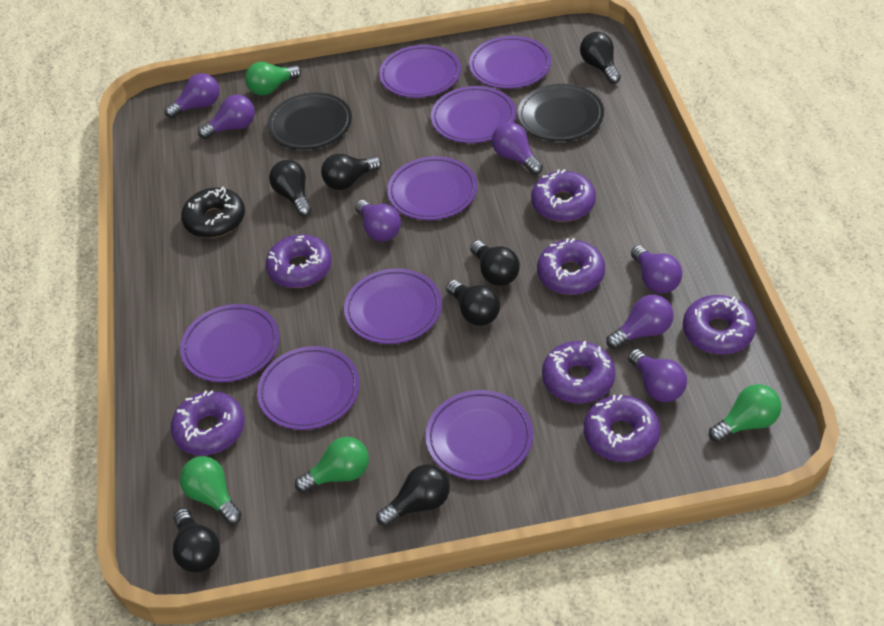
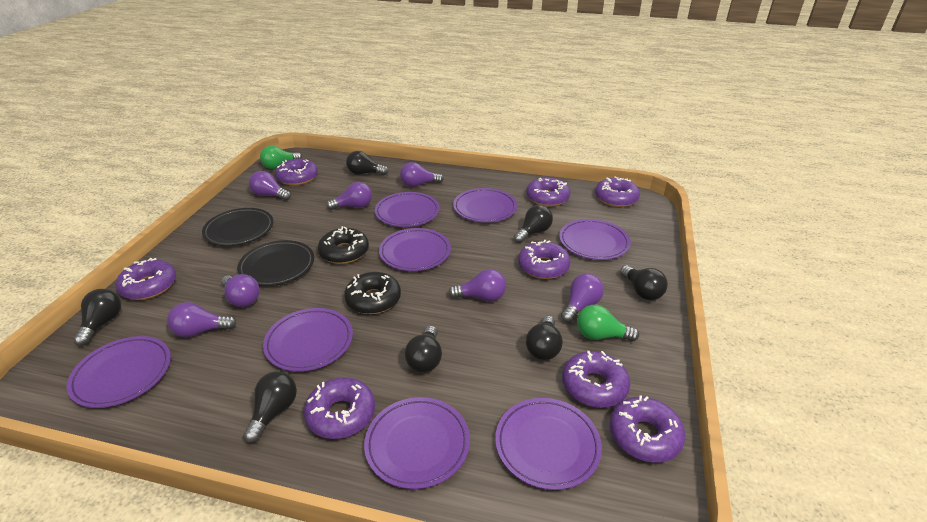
black donut: [181,186,245,238] = 1 -> [318,226,369,264] [344,272,401,314] = 2
green light bulb: [180,456,242,525] [245,62,301,96] [295,437,369,493] [709,384,781,443] = 4 -> [260,146,302,169] [577,305,639,341] = 2
purple donut: [170,390,245,456] [266,234,332,288] [531,169,596,222] [537,238,605,295] [542,341,615,403] [584,394,660,462] [683,295,756,355] = 7 -> [115,258,176,300] [275,159,318,186] [304,377,375,439] [518,240,571,279] [526,177,570,207] [562,351,630,408] [595,177,640,207] [610,395,686,463] = 8

